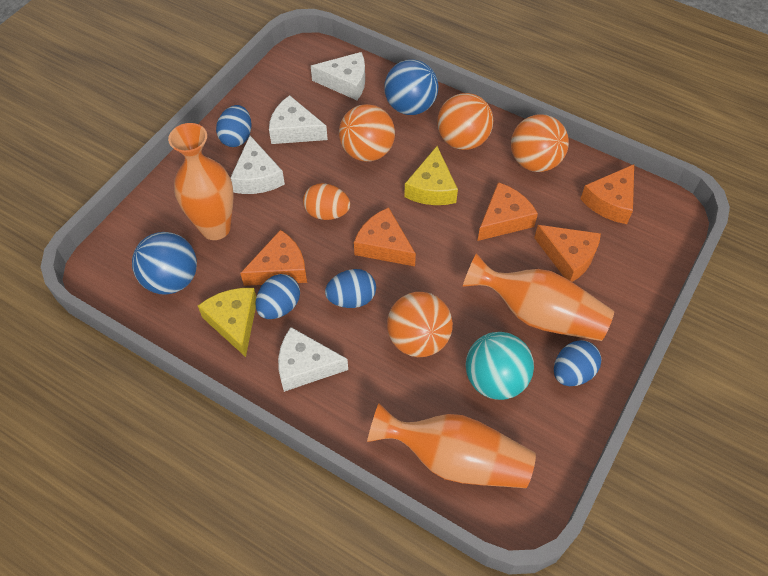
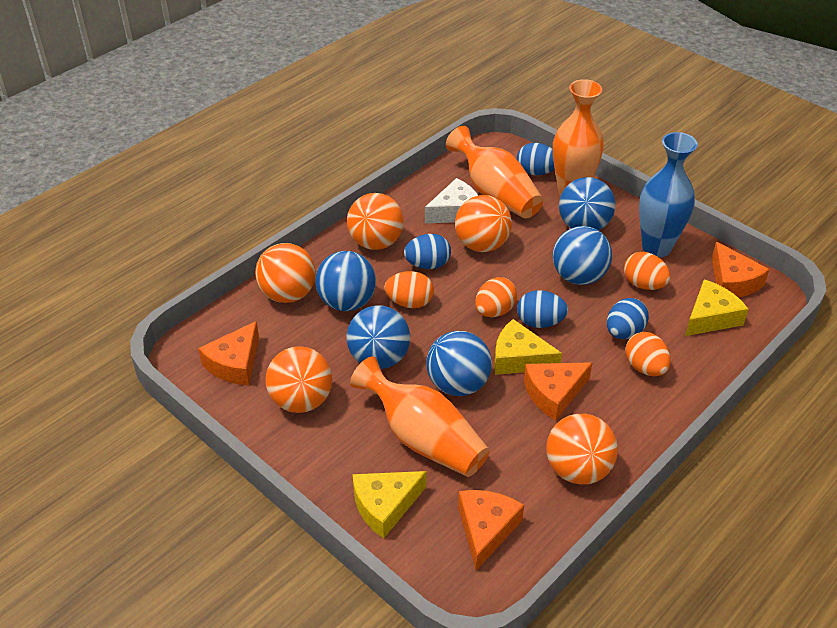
blue ball: [132,232,197,295] [384,60,438,115] = 2 -> [315,251,376,311] [347,305,410,369] [426,331,492,396] [553,226,612,285] [559,177,615,230] = 5
blue vase: none = 0 -> [639,132,698,258] = 1
orange ball: [339,104,395,162] [387,292,453,357] [437,93,493,150] [511,114,569,172] = 4 -> [255,243,316,303] [266,346,332,413] [347,193,404,250] [455,195,512,252] [546,414,618,485] = 5
orange cheese: [240,230,307,286] [354,207,416,266] [477,182,538,241] [534,225,601,282] [580,164,634,224] = 5 -> [198,321,259,385] [458,490,524,571] [524,362,592,421] [712,242,770,298] = 4
orange egg: [303,183,350,220] = 1 -> [384,271,434,308] [475,277,517,317] [624,252,670,290] [625,332,671,376] = 4
turquoise ball: [465,332,534,400] = 1 -> none = 0
white cheese: [230,136,285,194] [269,95,328,144] [278,327,348,392] [311,52,365,100] = 4 -> [425,178,478,223] = 1
yellow cheese: [198,288,256,357] [404,146,458,205] = 2 -> [353,471,427,538] [494,319,562,375] [685,279,748,336] = 3

